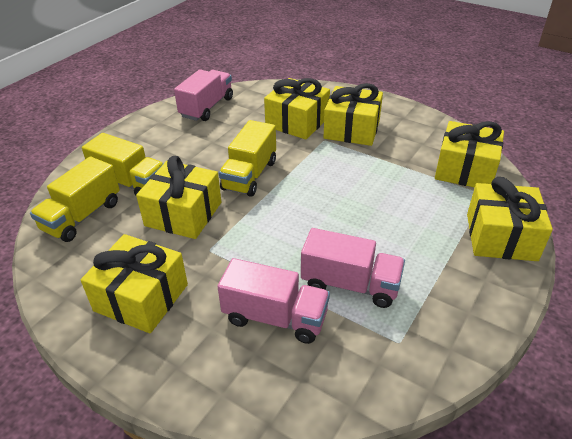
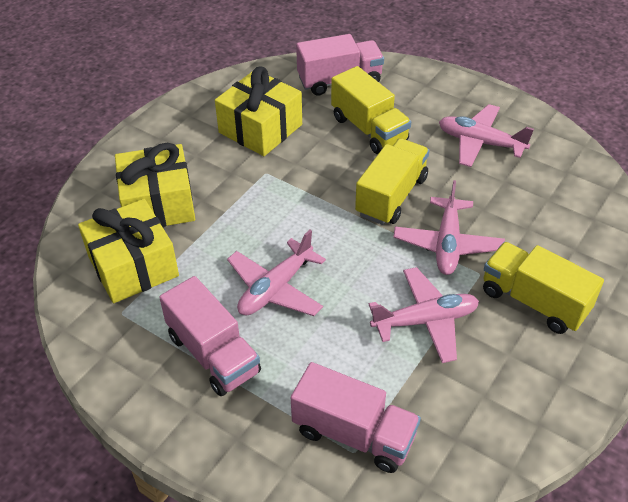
pink plane: none = 0 -> [227,230,326,316] [369,267,479,363] [393,180,505,275] [439,104,534,167] = 4
yellow gift: [81,234,188,333] [136,156,221,239] [264,78,330,140] [324,83,383,146] [435,121,504,188] [467,177,553,261] = 6 -> [78,199,179,303] [115,143,195,227] [215,67,302,156] = 3

